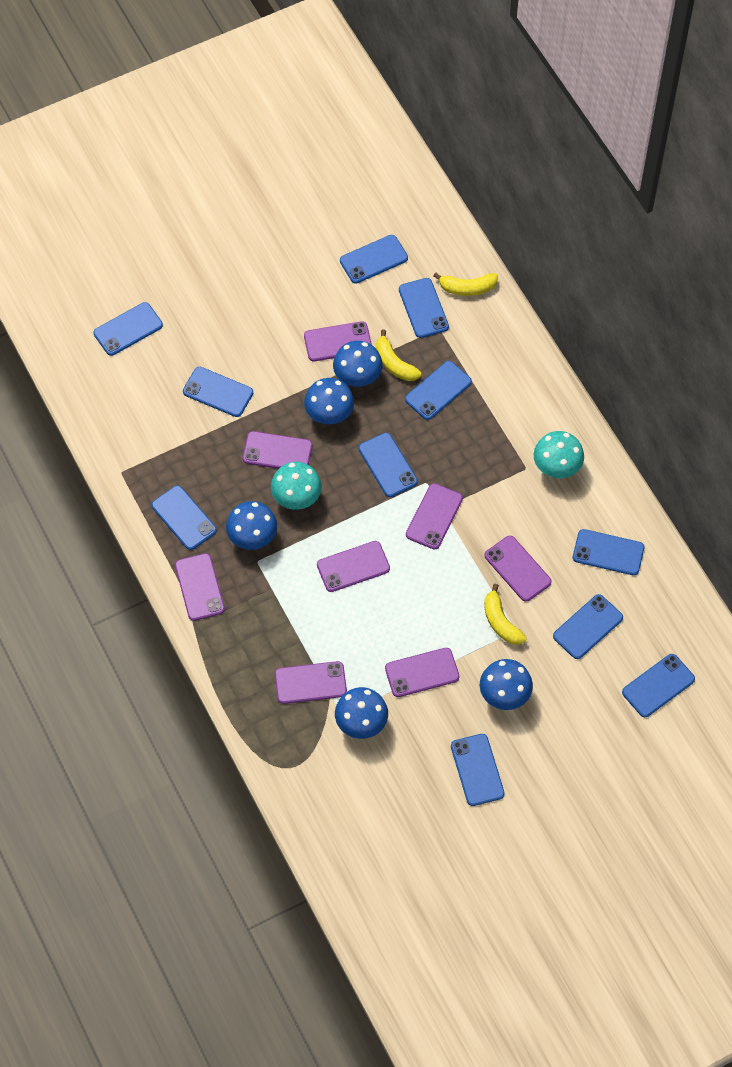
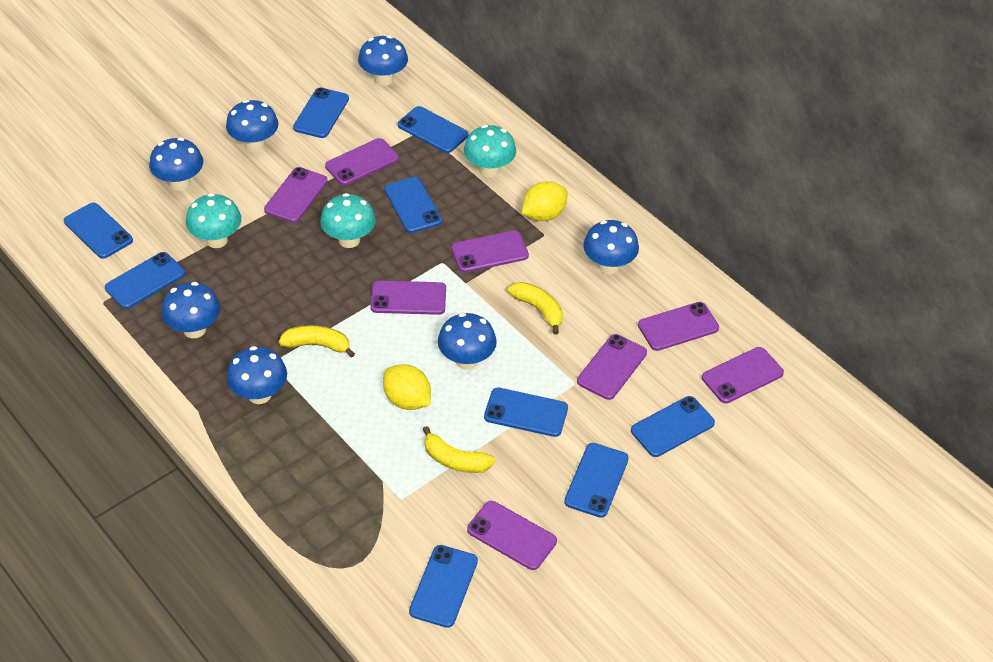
blue mushroom: [226,501,277,550] [304,378,354,424] [333,341,383,387] [335,687,388,739] [480,659,533,710] = 5 -> [149,137,203,191] [161,282,220,338] [226,100,279,152] [226,346,287,404] [358,35,408,86] [438,313,497,370] [583,220,639,274] = 7
blue phone: [93,302,163,356] [152,486,217,550] [183,367,253,417] [340,235,408,284] [359,433,418,497] [399,278,449,338] [405,361,472,420] [451,734,505,806] [553,594,623,659] [573,529,644,575] [622,654,695,717] = 11 -> [64,203,133,259] [105,252,185,309] [293,87,349,138] [384,177,442,233] [398,106,469,153] [409,545,478,628] [484,387,568,437] [564,443,629,518] [631,396,715,457] = 9
turquoise mushroom: [271,462,322,510] [534,431,584,478] = 2 -> [186,193,241,248] [320,193,376,248] [464,125,516,177] = 3
yellow lemon: none = 0 -> [383,364,431,410] [522,181,568,221] = 2

